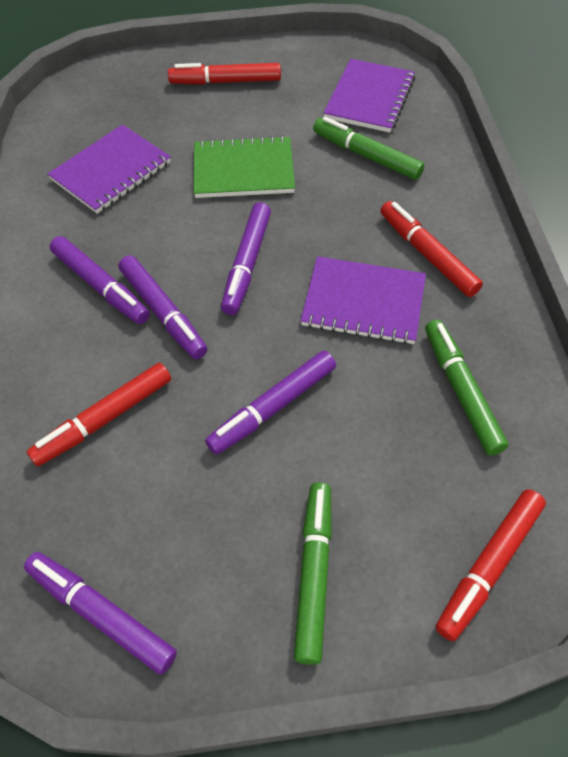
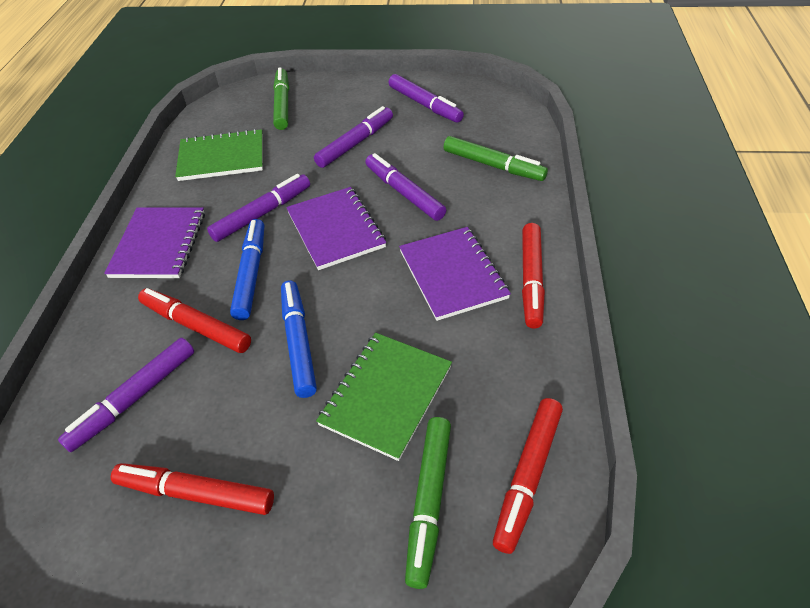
blue marker: none = 0 -> [230,219,264,320] [281,280,317,398] = 2
green notebook: [194,136,295,198] = 1 -> [175,129,263,181] [316,333,452,461] = 2

